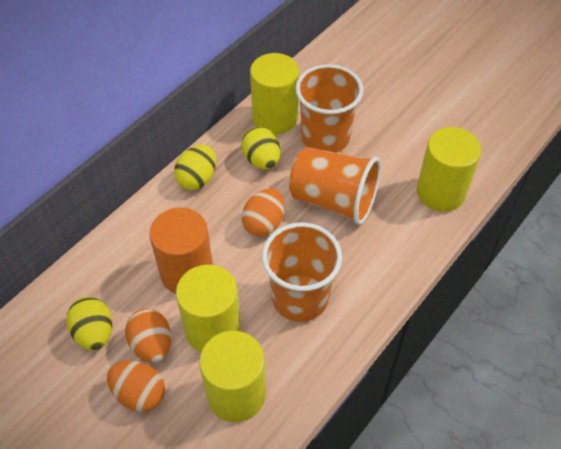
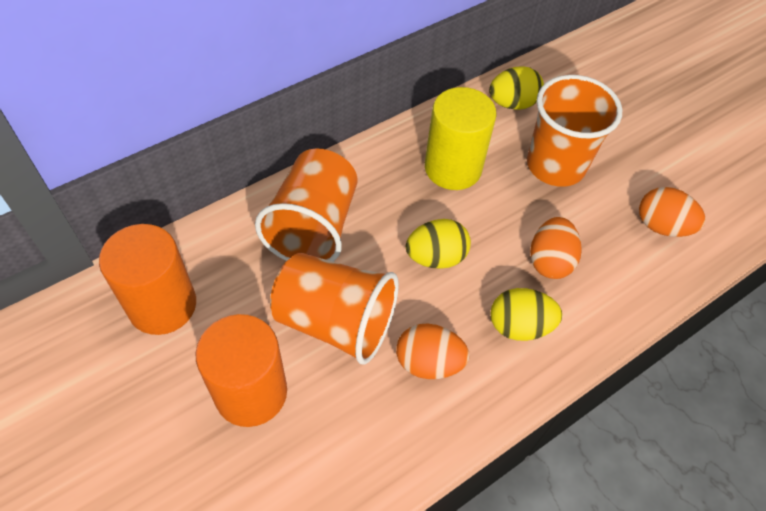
orange cylinder: [149,208,213,294] = 1 -> [99,224,196,335] [196,314,287,427] = 2
yellow cylinder: [176,264,241,352] [199,331,266,422] [250,53,299,134] [417,127,481,212] = 4 -> [425,87,497,190] = 1

